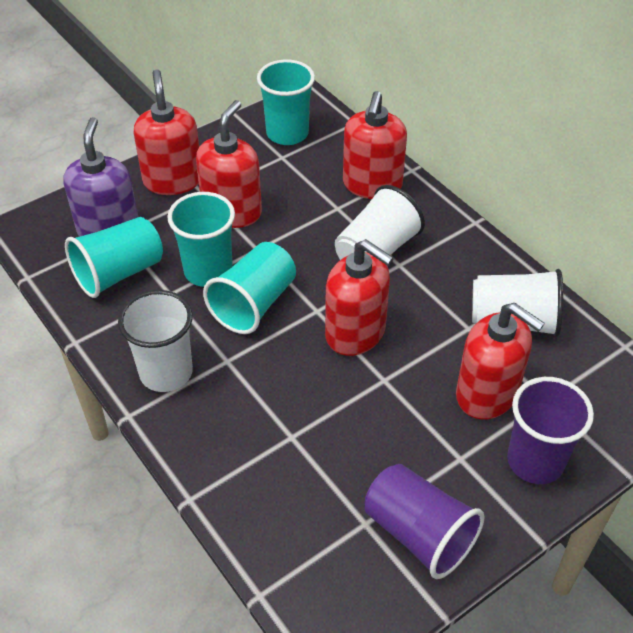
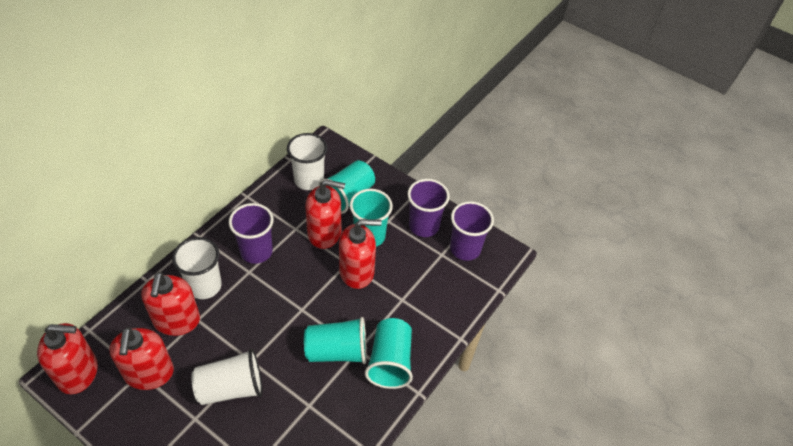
purple cup: [365,464,485,579] [507,377,594,484] = 2 -> [229,203,274,264] [407,179,450,237] [450,201,494,261] = 3
purple soap dispenser: [63,117,138,237] = 1 -> none = 0

